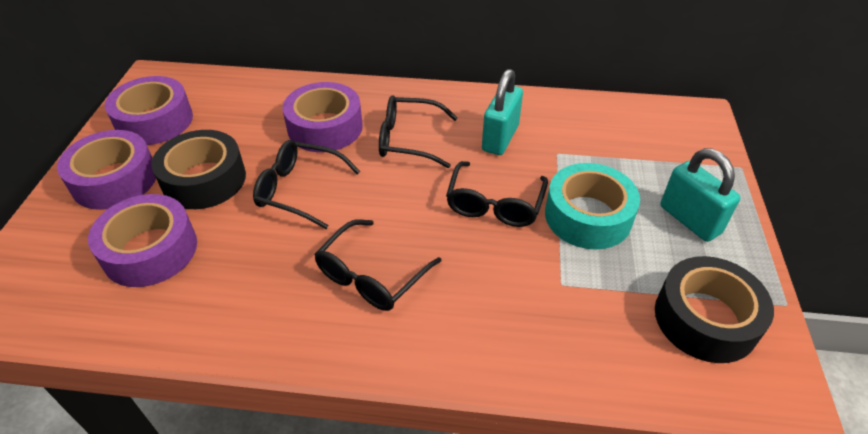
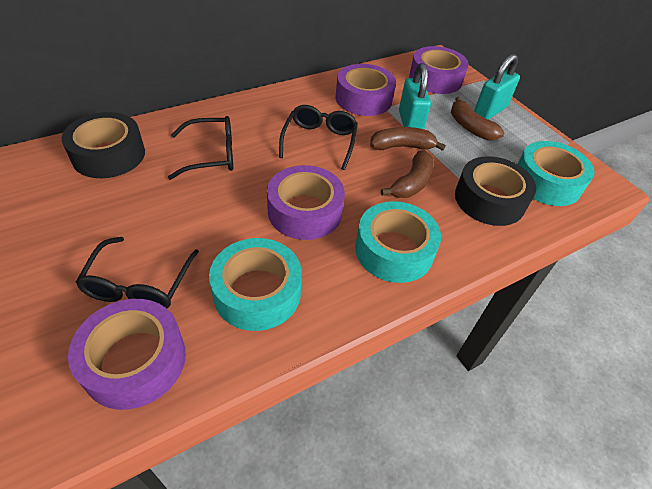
black glasses: [253,140,360,229] [314,219,442,311] [379,95,458,168] [446,161,548,227] = 4 -> [75,237,199,308] [168,116,233,180] [279,105,358,170] = 3
brown banana: none = 0 -> [370,127,446,151] [381,150,434,198] [451,96,504,141] = 3
turquoise tape: [545,163,640,249] = 1 -> [209,238,302,331] [355,201,441,283] [518,141,595,206] = 3

